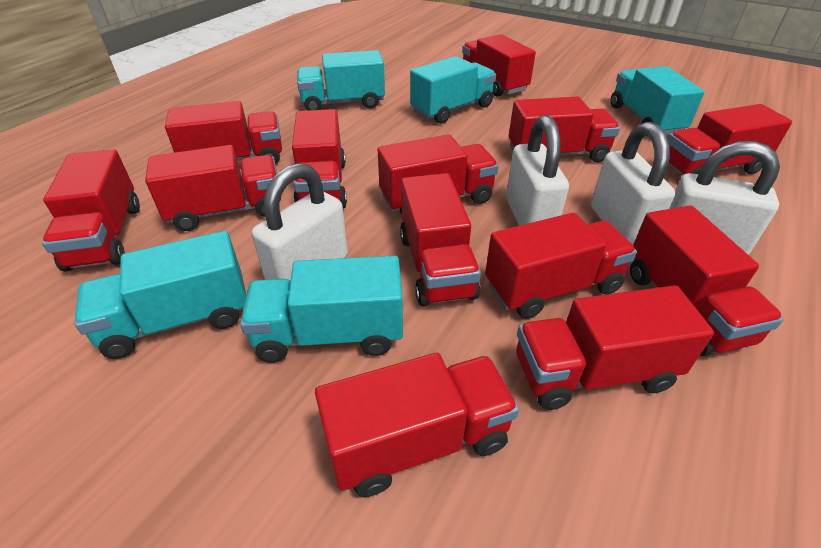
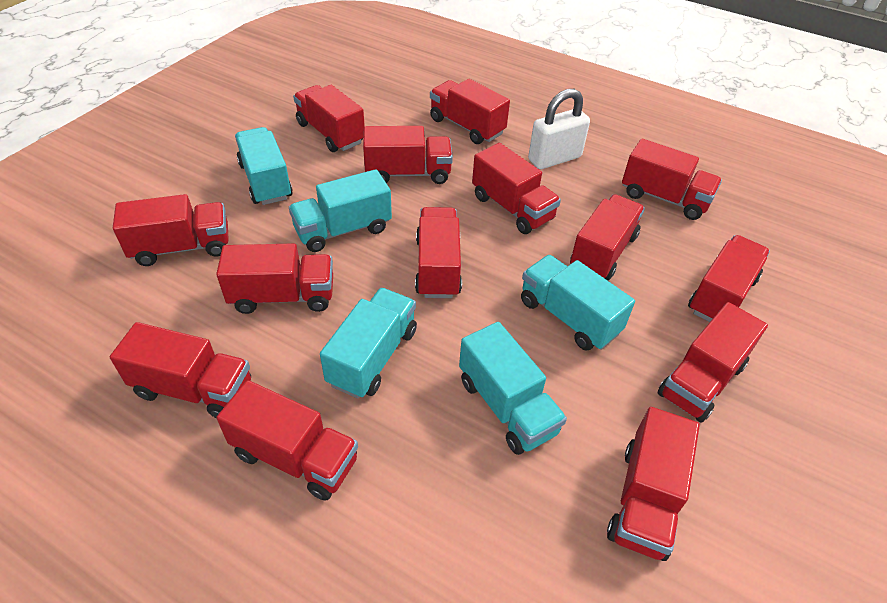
red truck: [42,149,140,272] [145,145,281,231] [165,101,282,164] [292,109,347,208] [315,353,519,497] [378,134,499,215] [400,173,481,306] [462,34,536,97] [485,213,637,319] [509,97,620,162] [516,285,714,410] [630,205,784,356] [668,104,792,176] = 13 -> [110,322,251,418] [113,194,229,266] [216,243,333,314] [217,380,358,501] [293,85,365,152] [363,126,453,184] [415,207,462,298] [430,79,510,144] [472,143,561,234] [570,194,645,280] [607,407,700,561] [622,139,722,220] [658,302,768,423] [688,235,770,322] = 14
white padlock: [252,163,348,281] [506,115,569,226] [591,122,675,244] [669,141,780,255] = 4 -> [528,89,590,169] = 1

